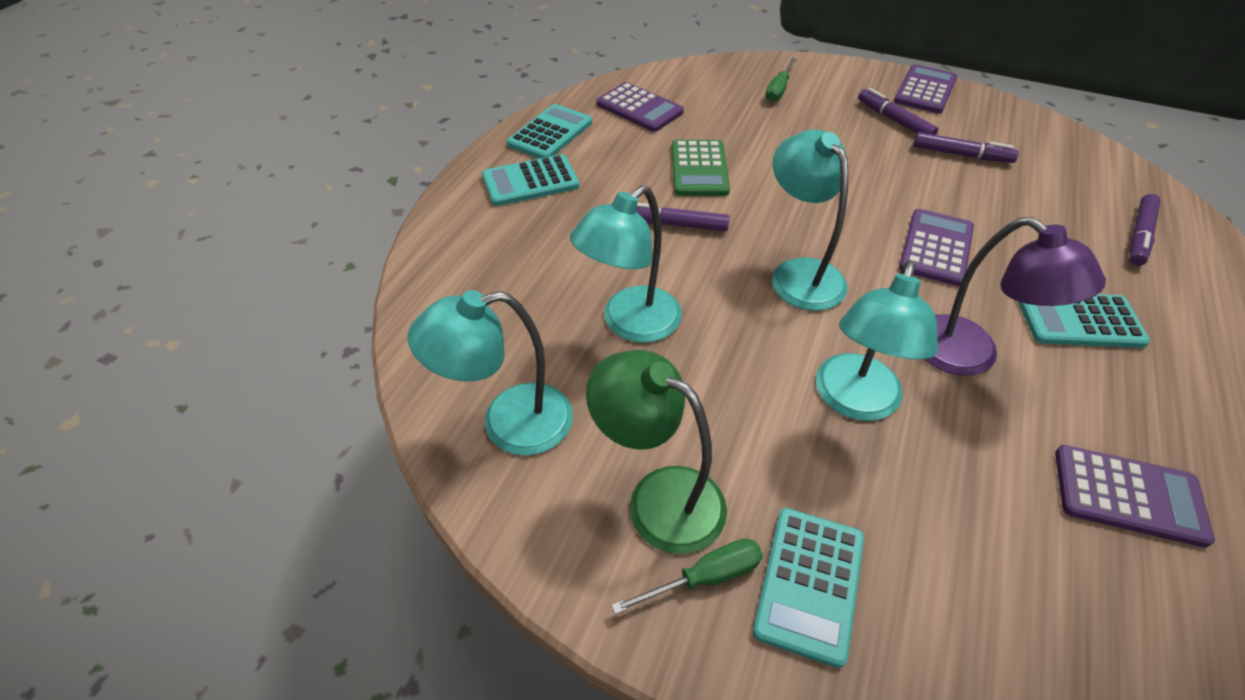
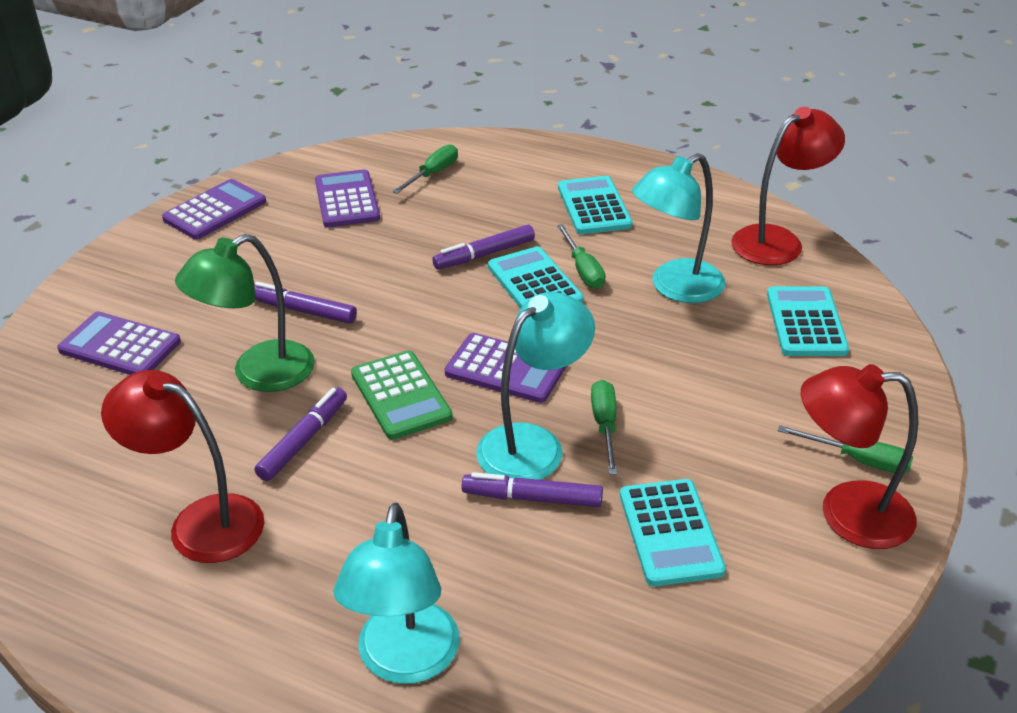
green screwdriver: [611,539,763,614] [765,57,797,102] = 2 -> [392,144,458,194] [557,224,605,289] [591,380,617,475] [778,426,913,473] = 4
purple lamp: [925,217,1106,376] = 1 -> none = 0
red lamp: none = 0 -> [101,370,264,563] [731,107,845,265] [801,364,918,549] = 3
turquoise lamp: [408,290,573,455] [570,185,682,343] [772,129,848,311] [816,261,938,421] = 4 -> [334,503,459,684] [476,292,595,480] [632,153,726,303] = 3

